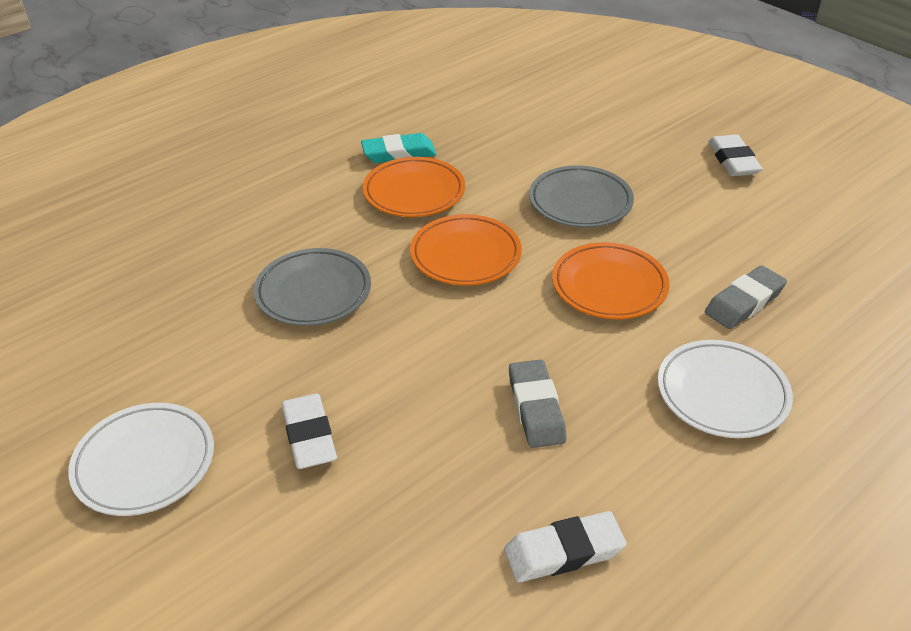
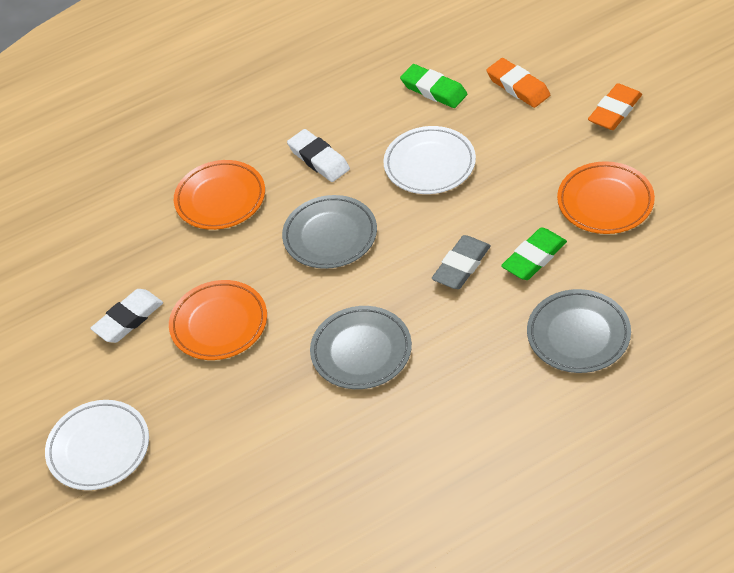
green eraser: none = 0 -> [400,64,467,108] [501,227,567,280] = 2
grey eraser: [509,359,566,448] [705,265,787,329] = 2 -> [432,235,491,289] = 1
grey plate: [253,248,371,326] [529,165,634,228] = 2 -> [282,195,377,269] [310,306,412,389] [527,289,631,373] = 3
orange eraser: none = 0 -> [486,58,550,108] [588,83,642,130] = 2
turquoise eraser: [361,133,437,163] = 1 -> none = 0
white eraser: [282,394,337,469] [504,511,627,582] [708,135,763,176] = 3 -> [90,289,163,343] [287,129,350,182] = 2

